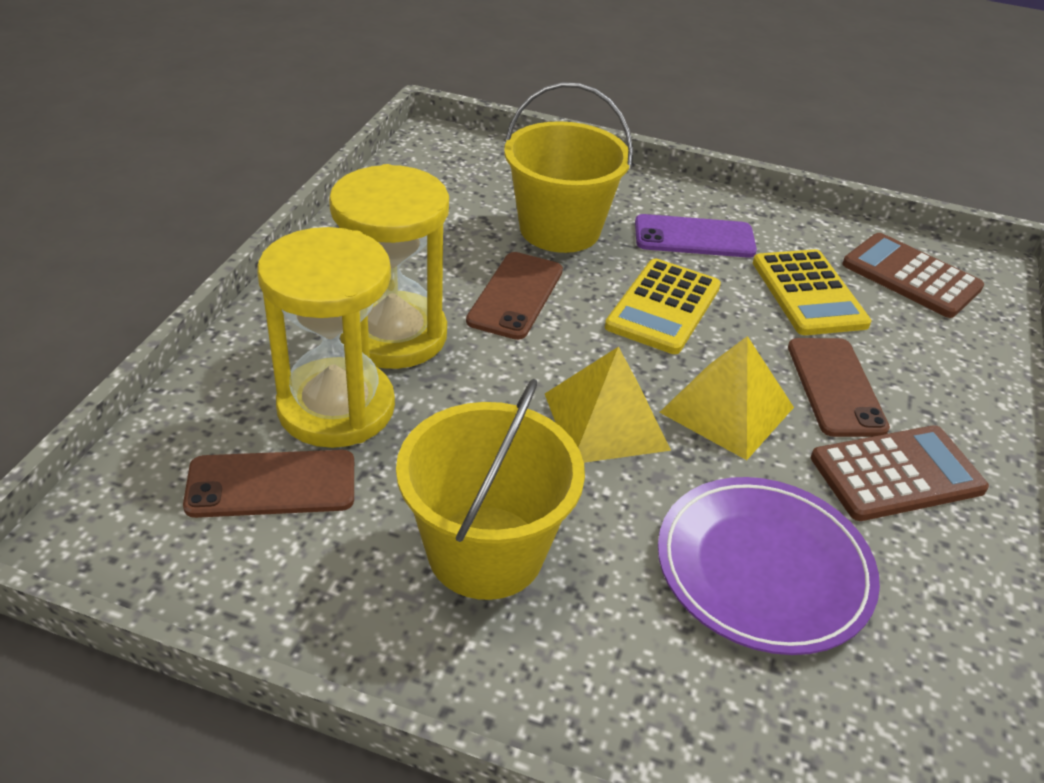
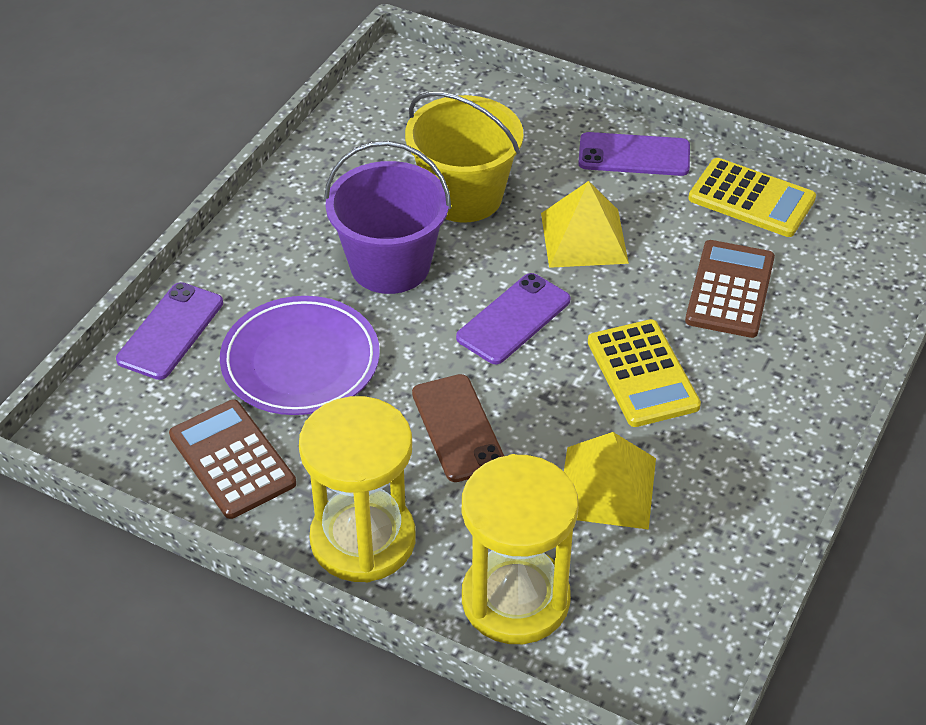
brown phone: [183,450,354,518] [466,252,563,340] [788,338,890,437] = 3 -> [412,374,504,482] = 1
purple bucket: none = 0 -> [324,141,451,294] = 1
purple phone: [635,214,757,258] = 1 -> [116,282,223,380] [456,273,570,365] [578,132,690,176] = 3
yellow bucket: [396,379,585,600] [504,82,633,253] = 2 -> [405,92,524,222] = 1

